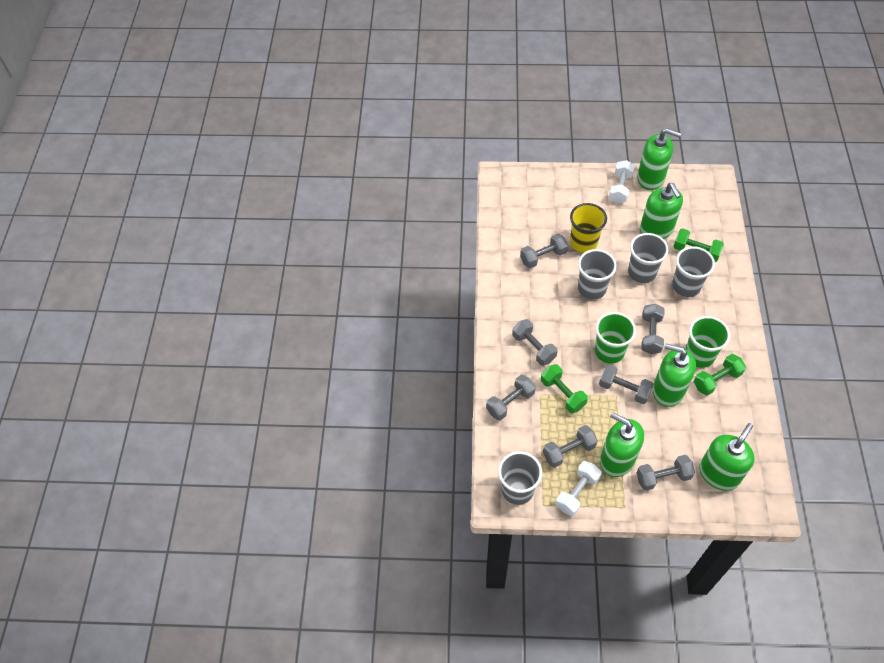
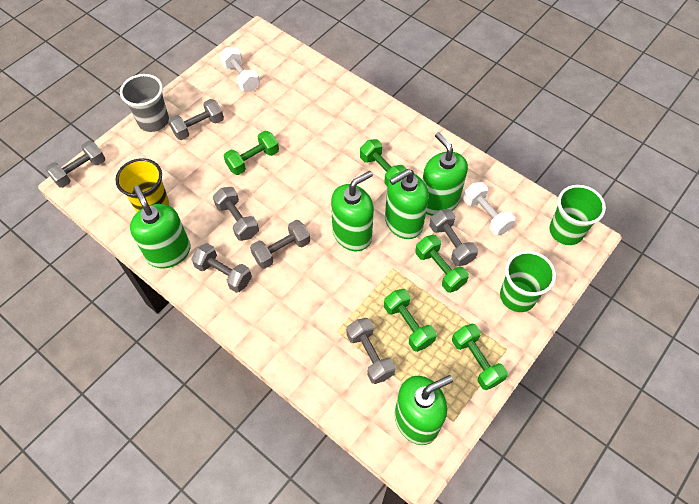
green dumbbell: [541,364,588,413] [673,228,724,262] [694,354,746,396] = 3 -> [224,131,279,175] [360,139,406,187] [384,289,437,352] [415,235,469,293] [452,323,508,390] = 5
grey cup: [498,451,542,505] [578,249,617,300] [628,233,669,283] [672,246,715,297] = 4 -> [120,74,169,132] = 1

